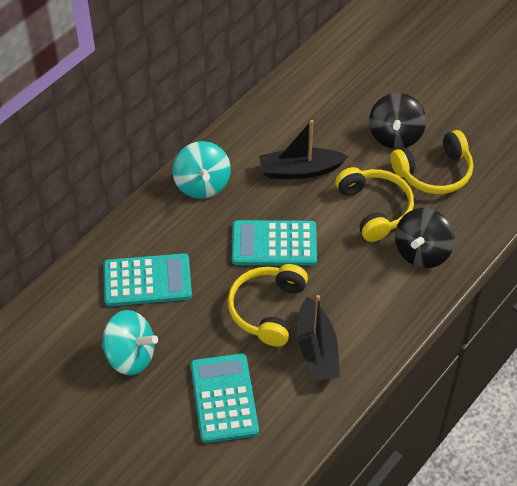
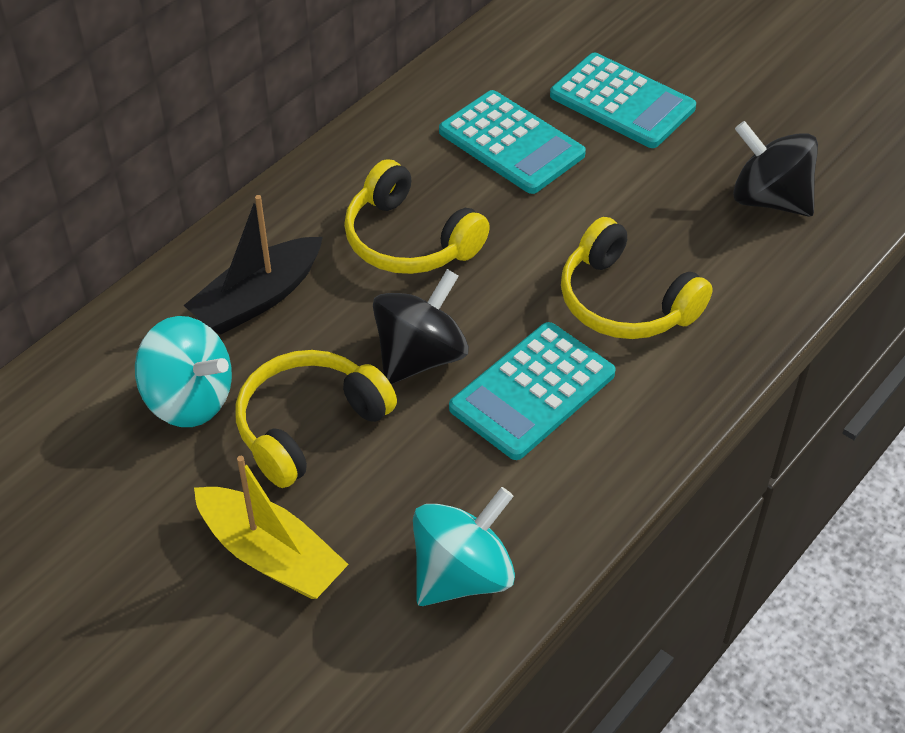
black boat: [259,120,348,179] [297,295,340,381] = 2 -> [183,195,323,335] = 1
yellow boat: none = 0 -> [194,456,349,599] = 1

